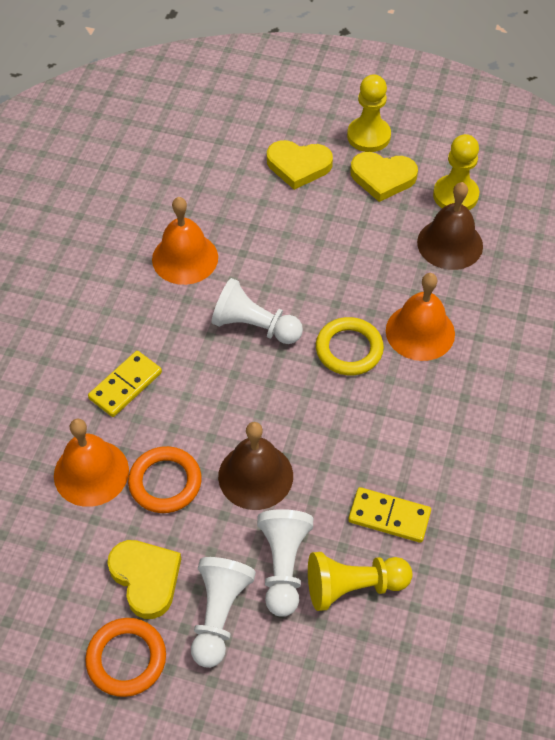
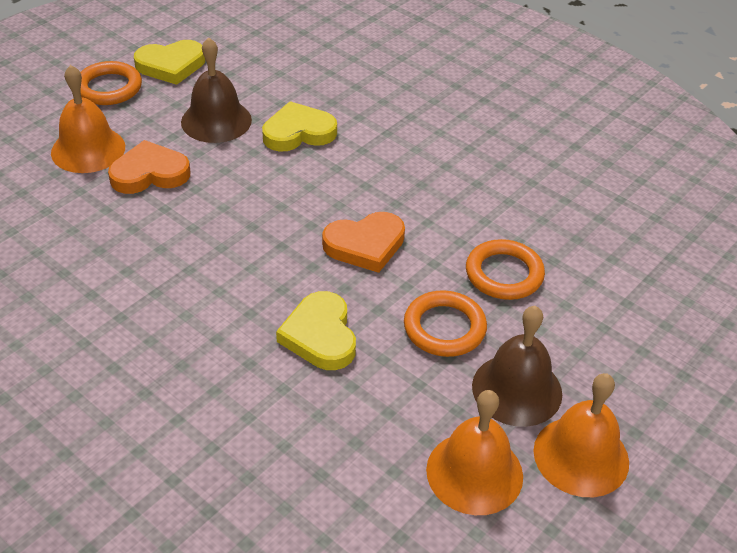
orange heart: none = 0 -> [108,140,190,194] [322,212,405,273] = 2
orange ring: [85,618,166,697] [128,446,202,513] = 2 -> [80,61,142,105] [404,290,487,357] [466,239,545,300] = 3
white pawn: [191,557,256,668] [212,278,303,344] [257,509,313,617] = 3 -> none = 0
yellow domino: [88,351,162,417] [348,487,431,543] = 2 -> none = 0
yellow pawn: [308,552,413,611] [347,74,391,152] [433,134,479,210] = 3 -> none = 0
yellow ring: [316,317,384,375] = 1 -> none = 0

